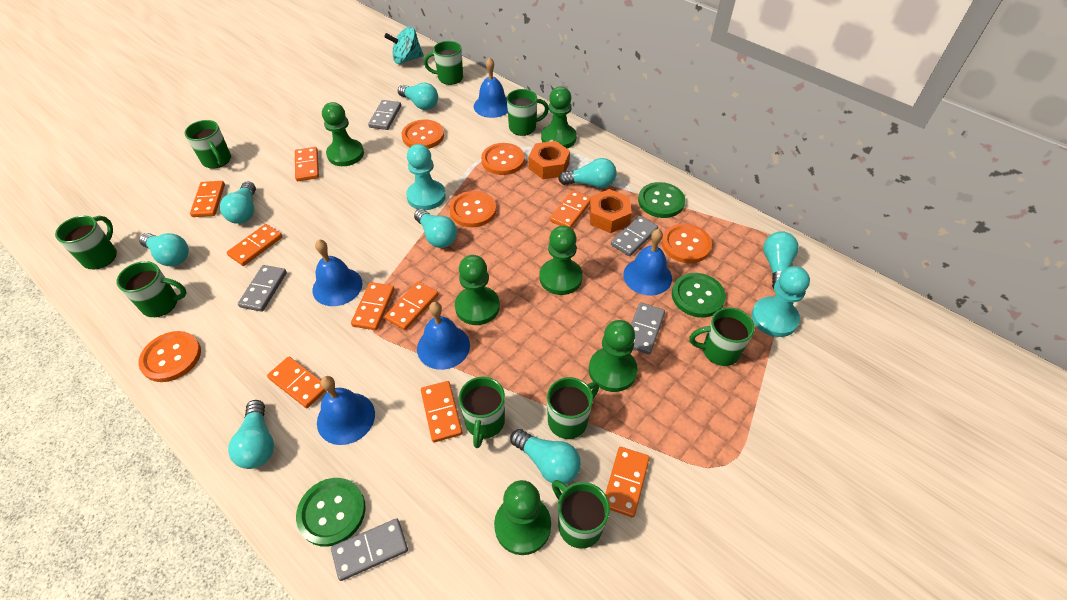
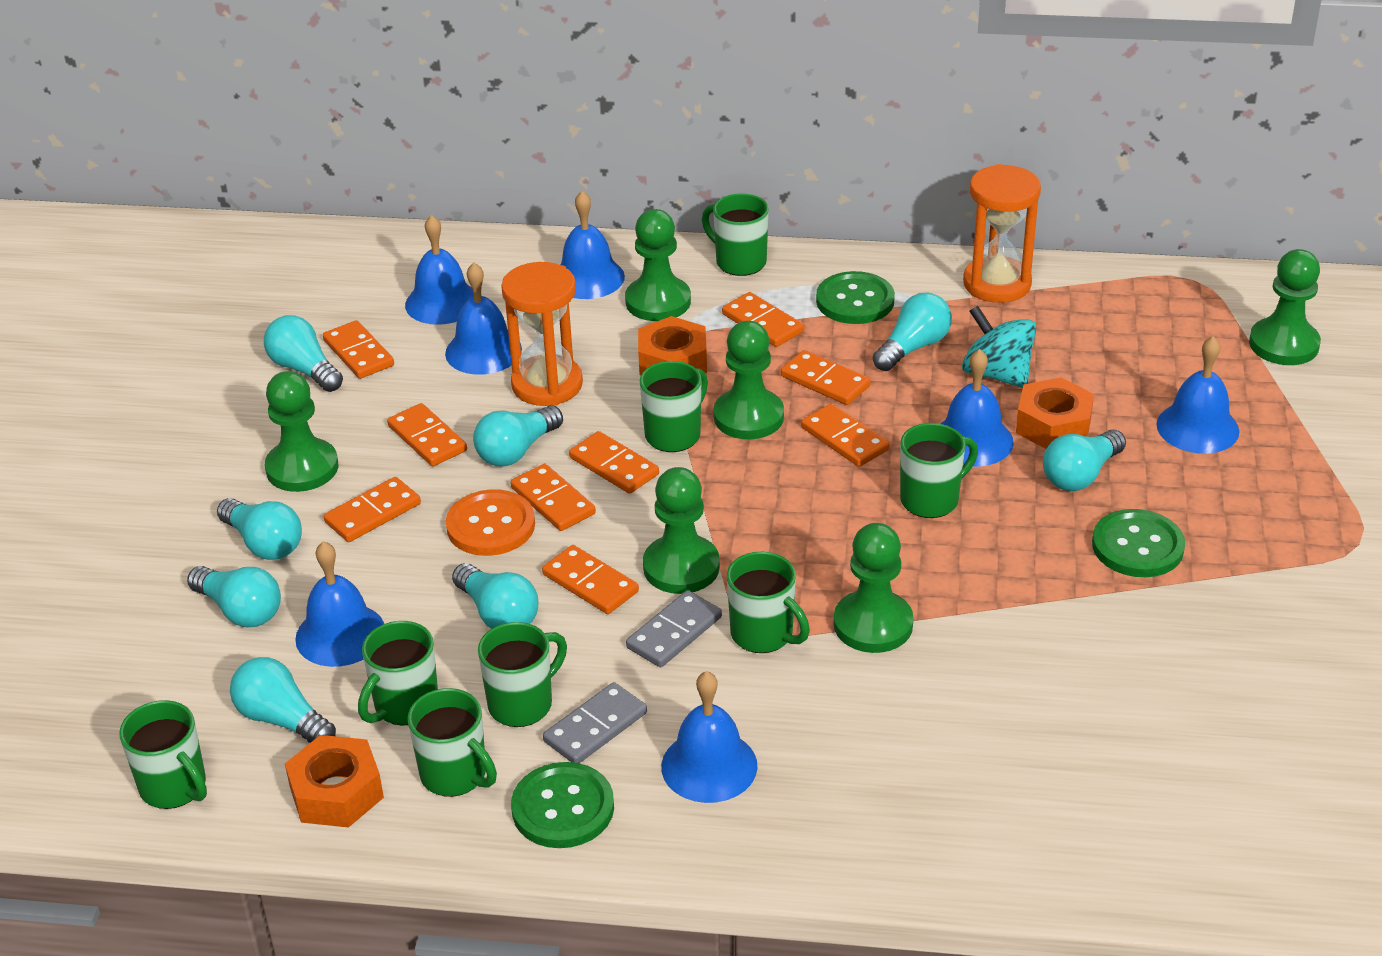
blue bell: [312,239,362,306] [317,376,375,445] [417,302,470,370] [474,57,508,118] [623,229,672,296] = 5 -> [295,541,384,667] [405,215,474,325] [445,263,522,375] [560,191,625,299] [661,671,758,803] [941,349,1014,467] [1156,336,1240,454] = 7
green mug: [55,216,117,270] [116,261,187,317] [184,120,231,169] [424,41,463,85] [459,377,505,448] [507,89,549,136] [547,377,599,439] [552,480,610,549] [689,307,755,366] = 9 -> [119,700,207,809] [358,621,438,726] [408,688,497,797] [478,622,567,727] [640,361,708,452] [702,193,769,276] [727,552,810,653] [900,423,978,518] = 8
grey domino: [238,265,287,312] [331,518,408,581] [368,100,401,130] [611,216,658,256] [631,302,665,354] = 5 -> [543,682,647,763] [626,590,722,667] = 2
orange button: [138,331,201,382] [402,119,444,149] [449,191,496,227] [481,143,525,175] [662,224,712,263] = 5 -> [446,489,535,556] = 1
orange hourglass: none = 0 -> [501,262,583,406] [963,164,1041,303] = 2
orange nut: [529,141,570,179] [589,189,632,233] = 2 -> [285,735,384,828] [638,316,707,375] [1016,377,1094,449] = 3
turquoise pawn: [406,144,446,210] [751,266,810,337] = 2 -> none = 0

